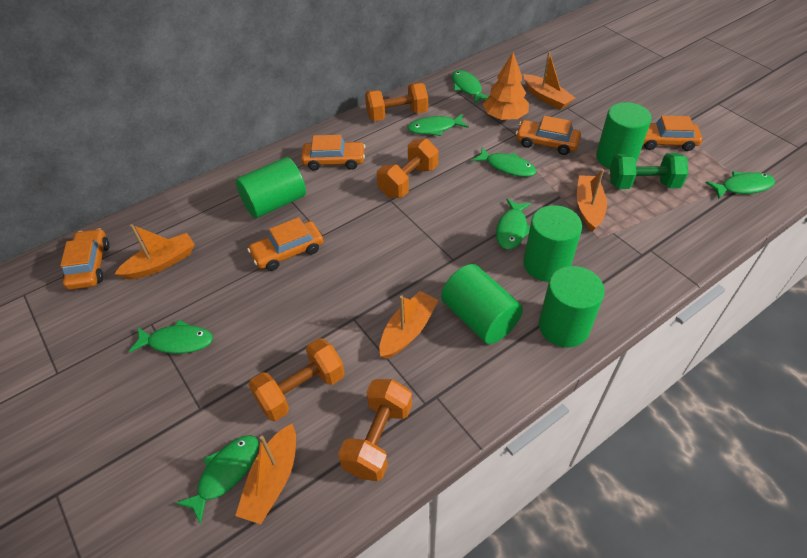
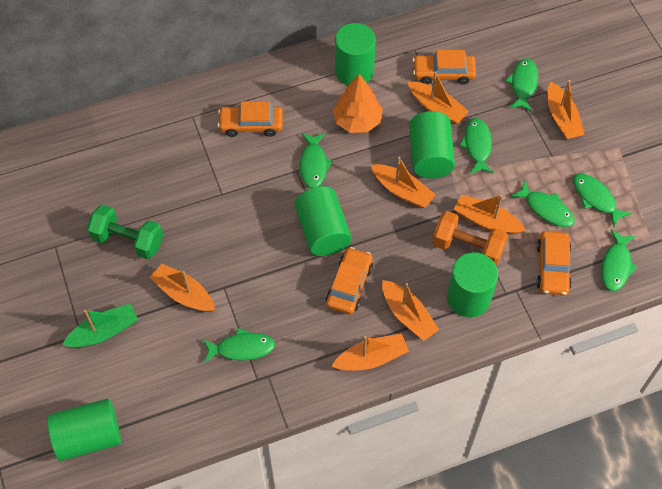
green boat: none = 0 -> [62,304,138,348] = 1
orange boat: [115,224,195,280] [235,423,296,524] [379,291,439,359] [523,51,575,110] [577,169,607,232] = 5 -> [149,263,215,312] [331,334,409,371] [371,157,436,208] [382,280,439,341] [408,71,469,124] [454,195,526,235] [547,80,585,139] = 7
orange car: [60,228,110,290] [247,217,323,271] [301,135,365,171] [516,116,581,155] [643,116,702,151] = 5 -> [217,101,283,137] [326,247,373,315] [413,50,476,85] [536,231,572,295] = 4
orange dumbbell: [249,338,345,421] [338,379,412,481] [365,83,428,121] [377,138,439,198] = 4 -> [432,211,508,266] = 1

